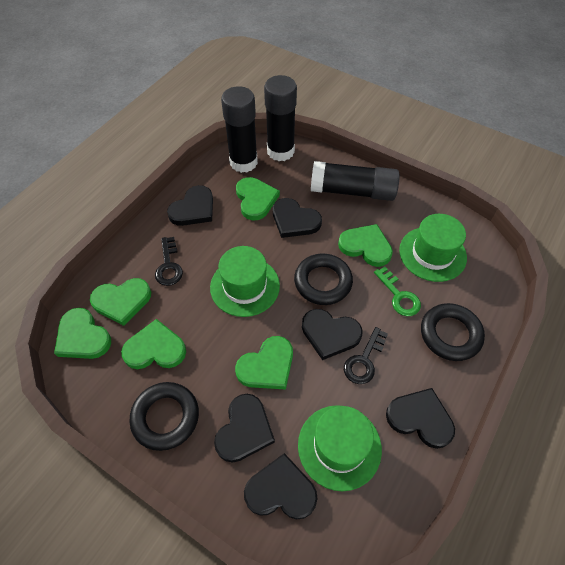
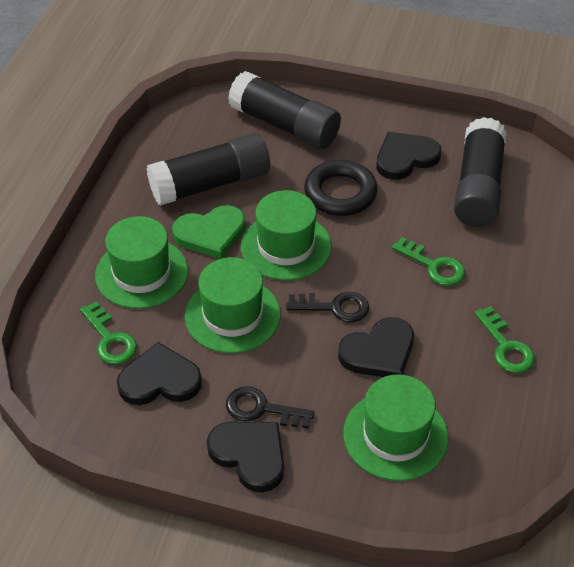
black heart: [167,185,213,226] [214,394,275,462] [244,453,318,519] [273,198,322,238] [302,309,363,360] [386,388,455,449] = 6 -> [117,342,202,405] [207,422,284,492] [338,317,414,377] [376,132,441,180] = 4
black ring: [129,382,199,451] [294,254,353,305] [421,303,485,361] = 3 -> [304,160,378,216] = 1
green hat: [210,246,280,317] [298,405,382,491] [399,214,467,282] = 3 -> [95,216,188,309] [185,257,281,353] [241,190,331,280] [343,374,448,481] = 4
green heart: [54,308,111,359] [90,278,151,326] [121,319,186,369] [235,336,293,390] [236,177,280,220] [338,224,393,267] = 6 -> [172,205,246,259] = 1
green key: [374,267,421,316] = 1 -> [80,301,137,365] [392,237,465,286] [475,306,535,373] = 3

